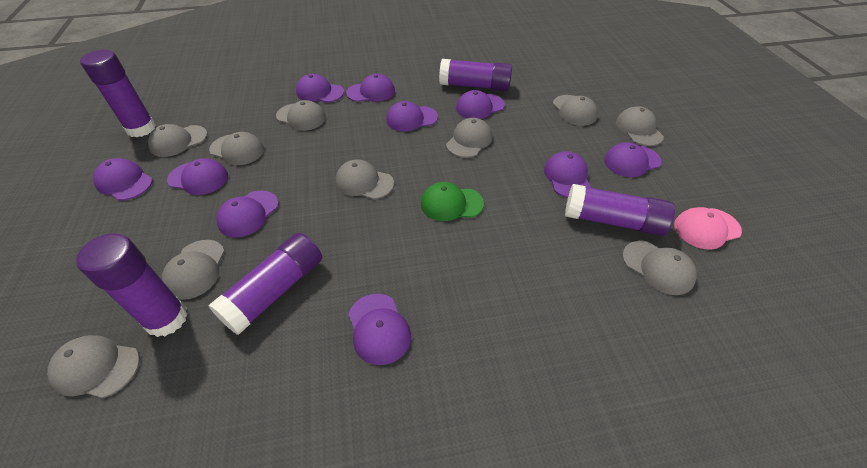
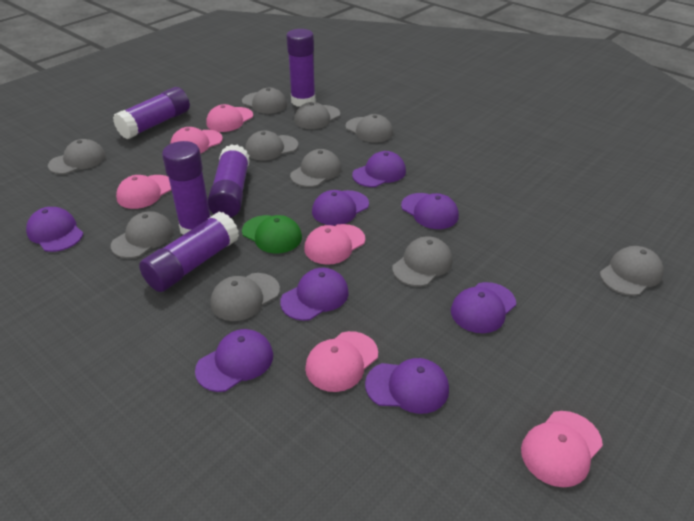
pink cap: [674,207,742,250] = 1 -> [116,175,171,209] [170,127,223,154] [206,104,253,132] [304,224,365,265] [305,331,378,392] [521,411,603,487] = 6
purple cap: [93,158,153,201] [167,158,228,195] [216,191,279,238] [296,74,344,103] [346,74,395,102] [348,294,411,365] [386,101,438,132] [456,90,505,119] [544,151,591,198] [604,142,661,177] = 10 -> [26,207,83,252] [195,329,273,392] [280,268,349,321] [312,190,369,225] [352,151,406,187] [365,358,449,414] [401,193,459,229] [451,282,516,333] = 8

